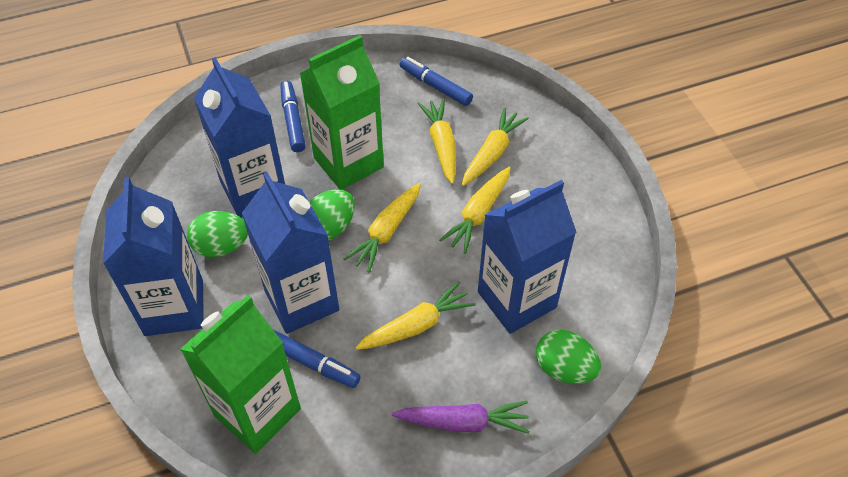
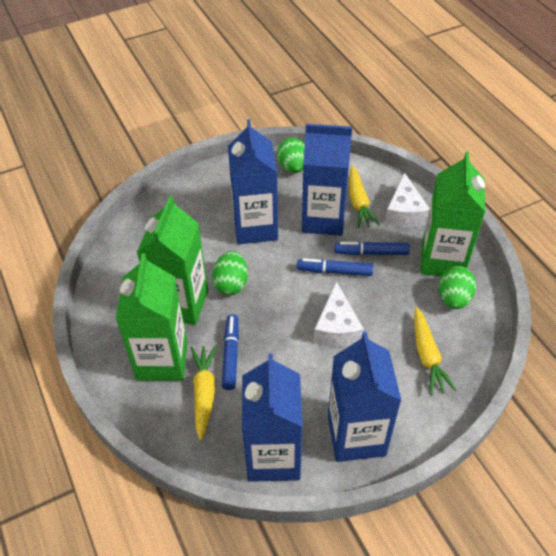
green carton: [180,295,301,453] [299,35,384,190] = 2 -> [116,253,188,381] [137,196,208,325] [421,152,486,276] = 3
purple carrot: [392,401,530,434] = 1 -> none = 0
white cheese: none = 0 -> [314,281,364,347] [385,172,430,227] = 2
yellow carrot: [344,183,421,273] [355,281,476,350] [418,99,456,184] [439,167,511,254] [462,108,529,186] = 5 -> [191,345,217,440] [349,166,379,228] [414,307,456,395] = 3

